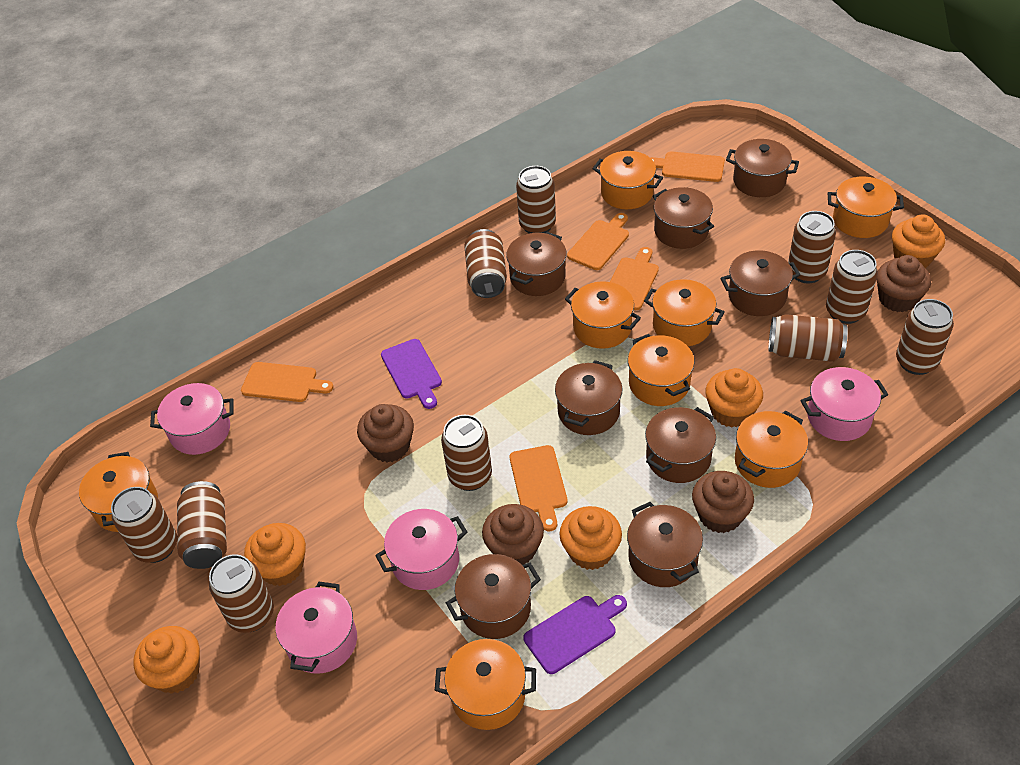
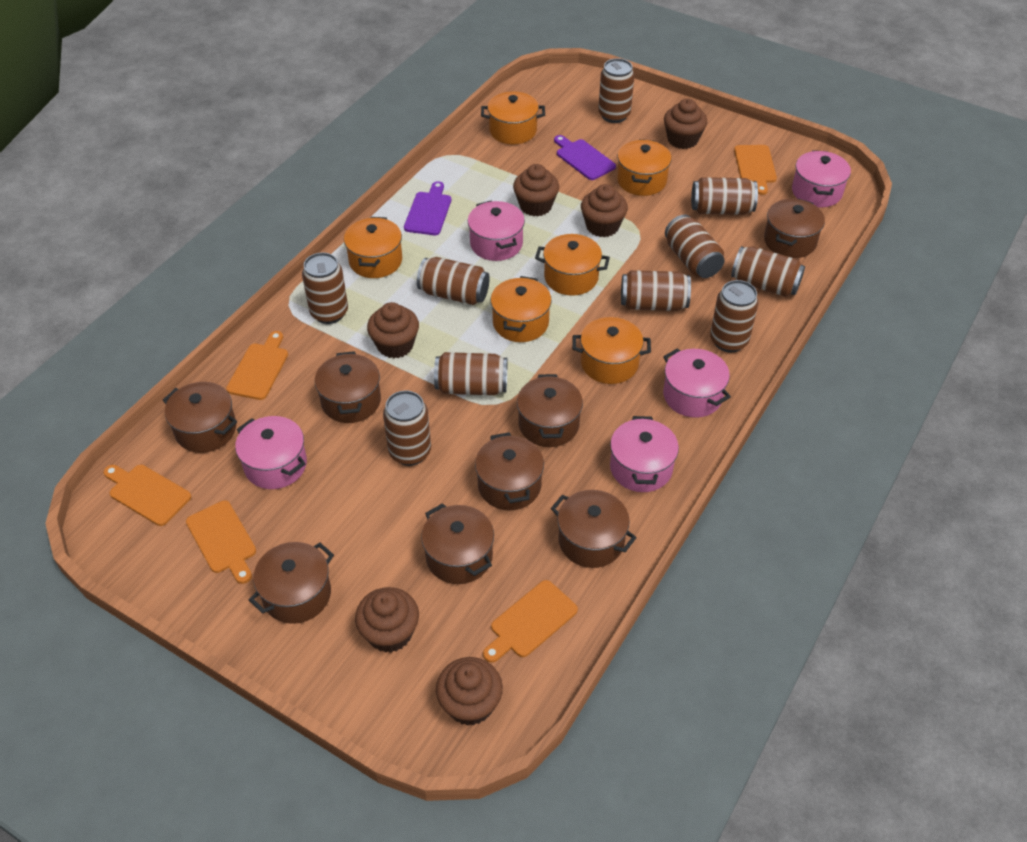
brown cupcake: [357,404,414,463] [482,504,544,565] [692,471,754,533] [877,255,931,312] = 4 -> [355,587,419,653] [367,302,419,358] [436,657,503,726] [513,164,559,216] [581,184,628,237] [664,98,707,149] = 6
orange cupcake: [133,626,200,694] [244,523,306,586] [559,506,622,570] [706,368,763,428] [892,214,945,268] = 5 -> none = 0
orange pot: [79,452,158,532] [435,639,536,730] [565,281,641,349] [593,151,663,209] [628,334,694,406] [644,279,724,346] [735,411,808,488] [828,177,904,238] = 8 -> [344,217,402,278] [481,91,545,145] [491,276,552,342] [535,234,610,296] [572,317,651,384] [617,139,672,196] = 6
pink pot: [150,383,234,455] [276,581,357,674] [375,509,467,590] [800,367,888,441] = 4 -> [235,416,307,489] [468,201,525,261] [610,416,679,492] [663,348,731,418] [792,150,851,207] = 5

